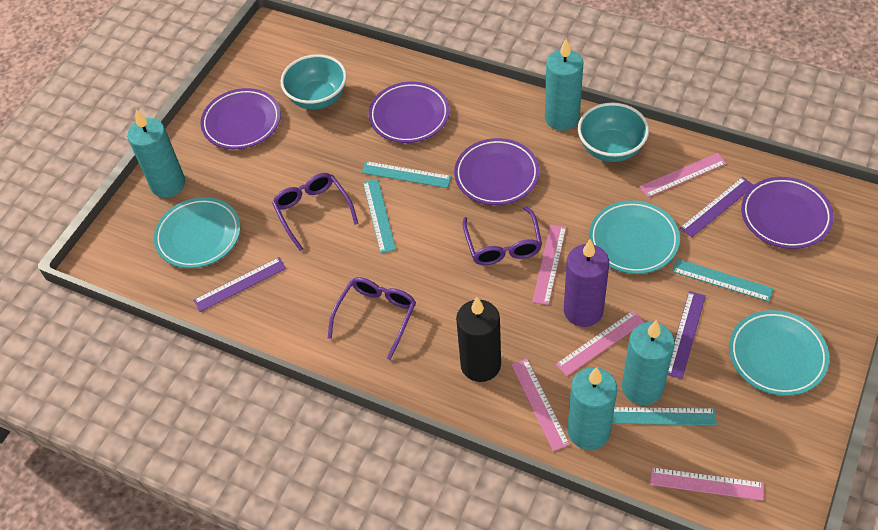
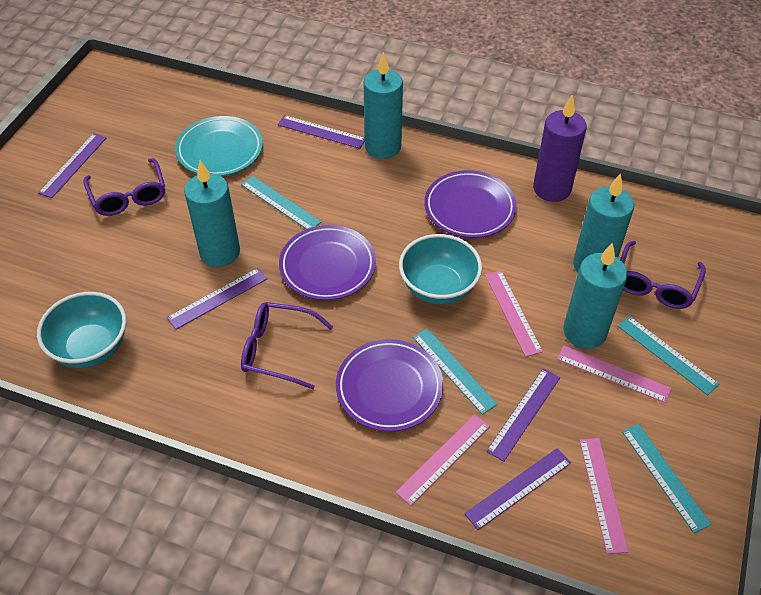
black candle: [456,297,501,382] = 1 -> none = 0
pink ruler: [511,358,570,451] [532,224,566,305] [556,311,644,376] [640,153,727,197] [650,467,764,501] = 5 -> [395,414,490,506] [485,270,543,357] [557,345,671,403] [579,438,629,554] = 4
purple plate: [201,88,281,149] [368,82,450,143] [454,138,539,205] [741,177,834,249] = 4 -> [279,225,376,300] [336,339,443,432] [424,170,517,238] = 3
purple ruler: [193,257,286,312] [668,291,706,379] [680,177,753,238] = 3 -> [39,133,107,198] [167,268,267,330] [278,115,365,149] [464,448,571,530] [486,368,560,462] = 5
turquoise plate: [154,197,240,268] [589,200,680,274] [729,310,830,396] = 3 -> [175,116,263,176] = 1

